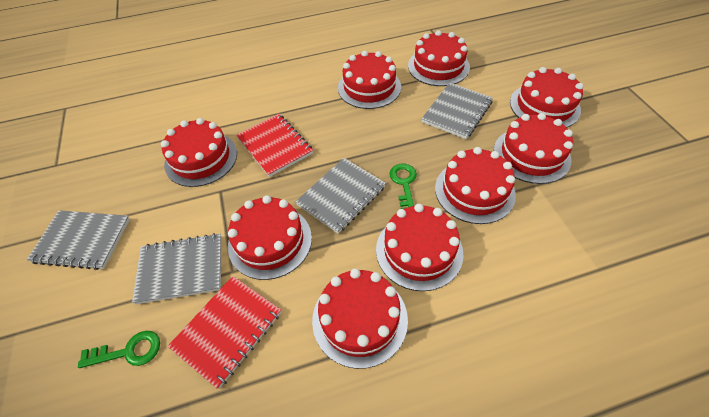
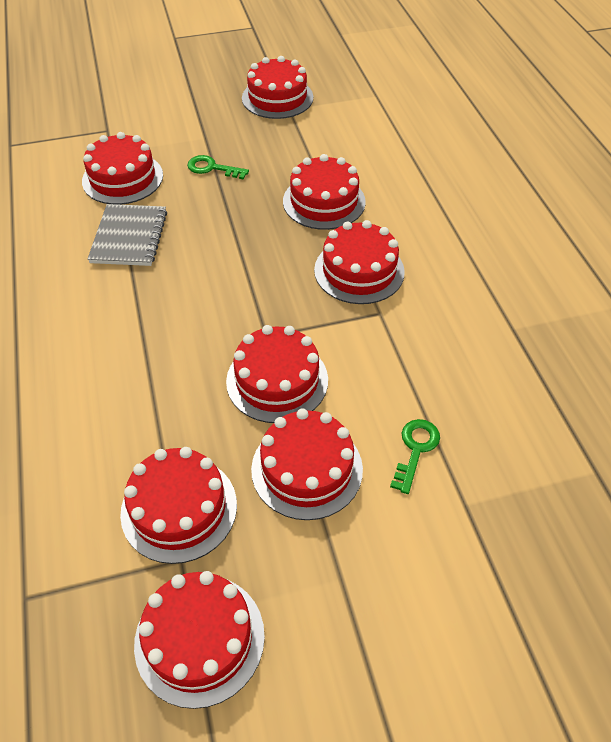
grey notebook: [27,210,130,270] [132,233,222,304] [295,158,386,234] [422,83,493,139] = 4 -> [88,204,167,266] = 1
red cake: [161,118,237,187] [228,195,312,280] [312,269,408,369] [338,51,401,109] [376,204,464,291] [408,30,470,86] [435,147,516,224] [494,113,573,184] [510,67,584,127] = 9 -> [82,132,163,205] [120,447,237,564] [134,571,265,709] [226,325,328,423] [242,56,313,119] [251,408,363,520] [283,154,366,230] [314,220,405,304] = 8
red notebook: [168,276,281,389] [236,114,313,177] = 2 -> none = 0

